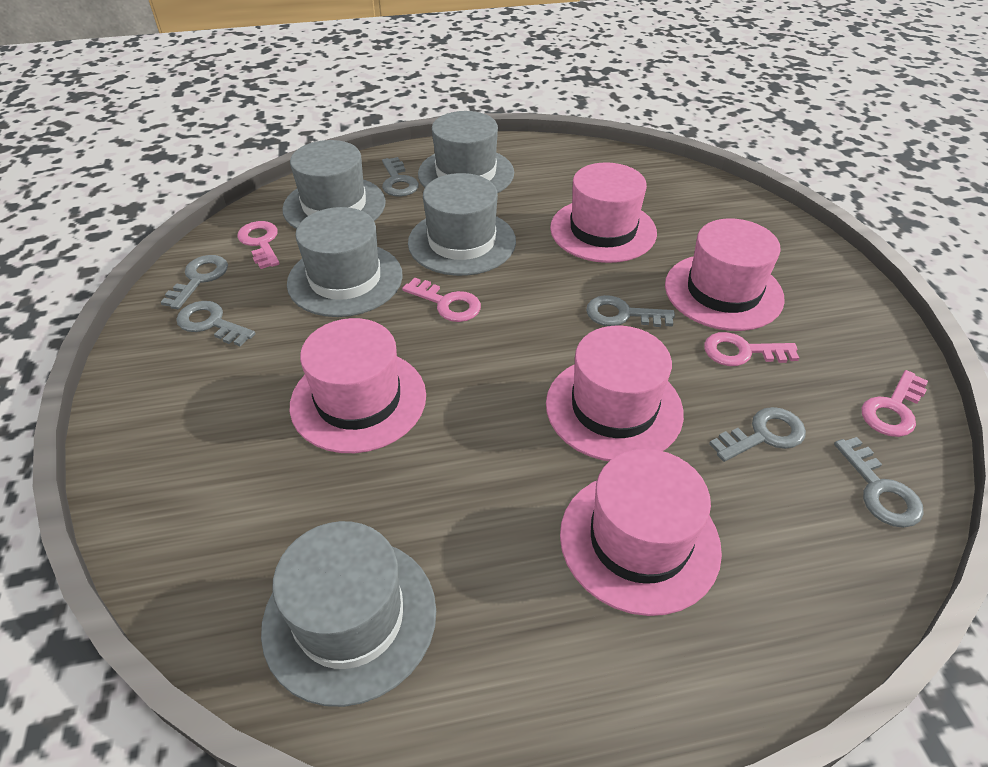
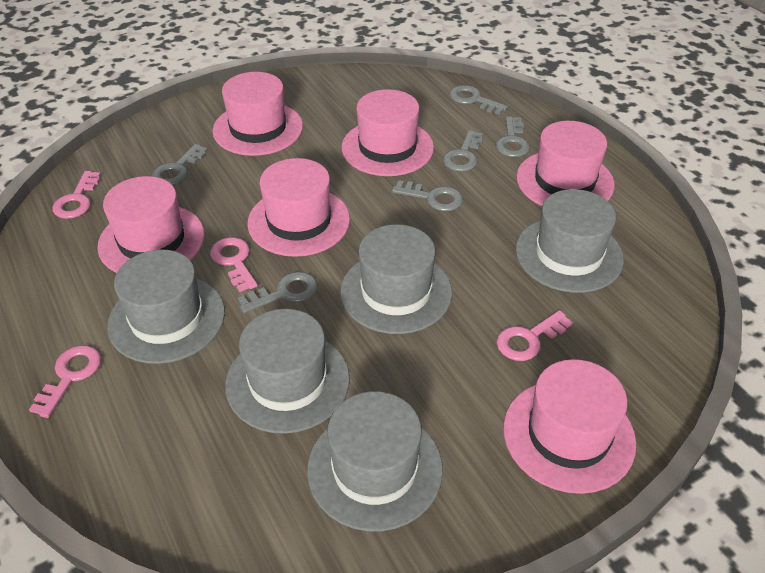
pink hat: [290,318,426,453] [546,326,684,461] [550,162,657,263] [560,449,722,616] [665,219,785,331] = 5 -> [97,176,205,273] [213,72,303,156] [247,158,350,257] [342,89,434,176] [503,359,636,494] [516,121,615,206] = 6

